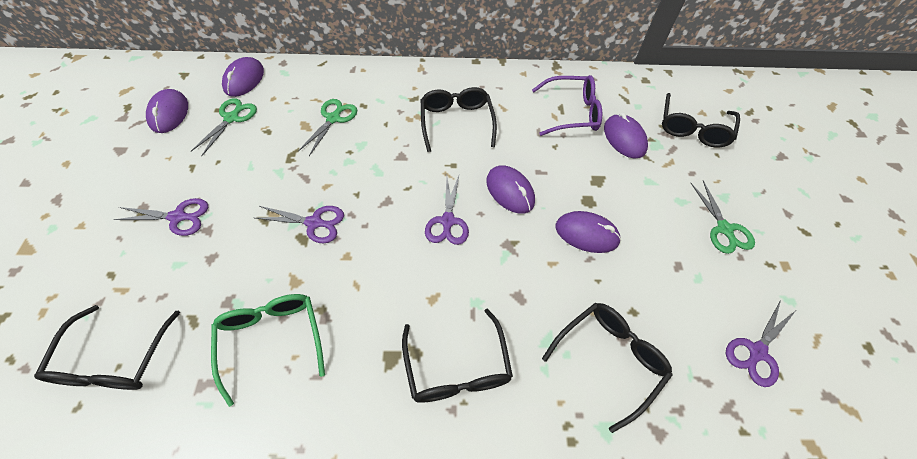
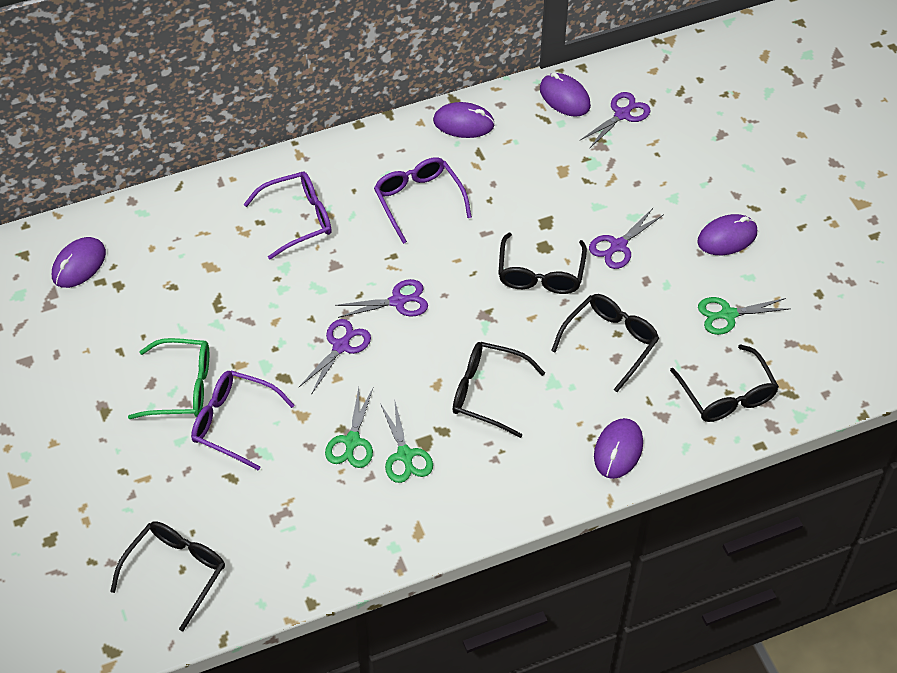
purple glasses: [532,75,602,136] = 1 -> [191,370,295,471] [243,171,332,259] [374,157,472,244] = 3

